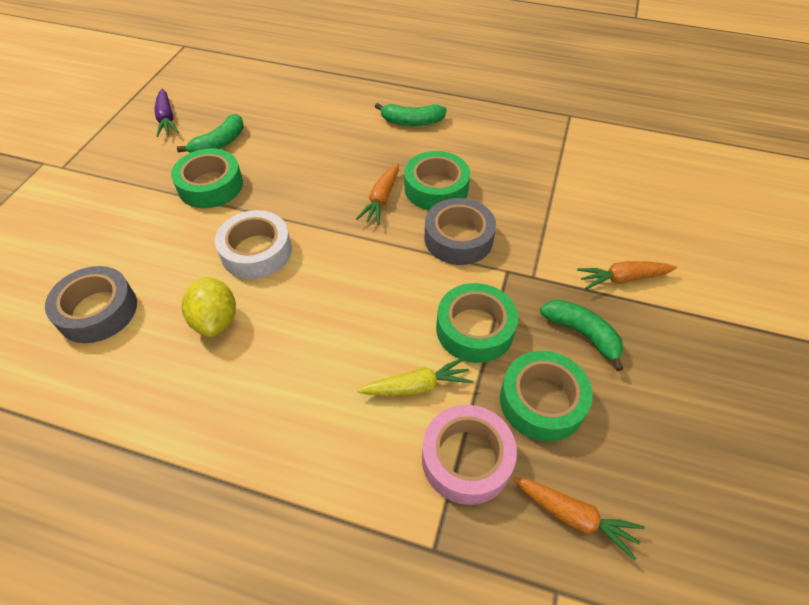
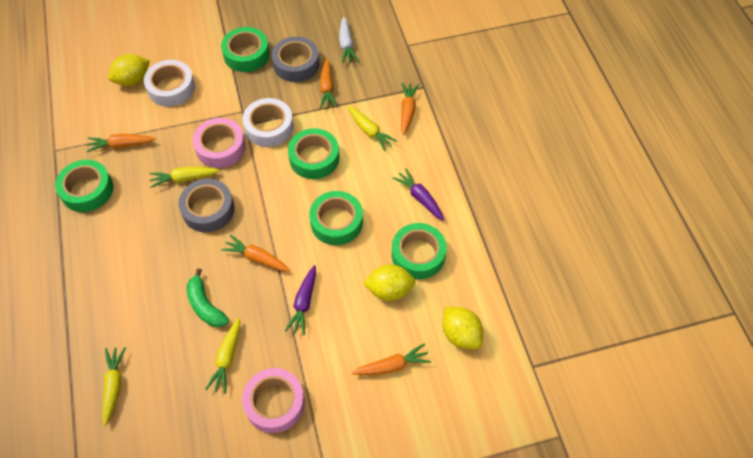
green banana: [177,114,244,153] [375,103,446,126] [540,300,623,371] = 3 -> [187,268,229,327] = 1
green tape: [171,148,243,208] [404,151,470,210] [436,283,518,363] [500,351,593,441] = 4 -> [55,160,113,212] [221,27,270,72] [288,128,339,179] [309,191,363,245] [392,223,447,279] = 5
orange carrot: [356,163,399,225] [513,477,644,560] [577,261,677,289] = 3 -> [87,134,156,152] [221,235,290,271] [320,58,337,109] [351,343,431,375] [401,83,419,135] = 5
pink tape: [422,405,517,505] = 1 -> [193,118,246,168] [242,368,305,433] = 2
purple carrot: [155,89,179,137] = 1 -> [285,265,316,335] [392,168,444,221] = 2
white carrot: none = 0 -> [339,17,359,64] = 1
white tape: [215,210,292,279] = 1 -> [144,60,195,107] [242,98,294,147] = 2
yellow carrot: [357,357,473,396] = 1 -> [102,347,126,426] [149,167,220,188] [205,318,240,394] [347,106,398,151] = 4
yellow lemon: [182,277,236,337] = 1 -> [108,54,150,86] [363,264,416,301] [443,307,483,349] = 3

